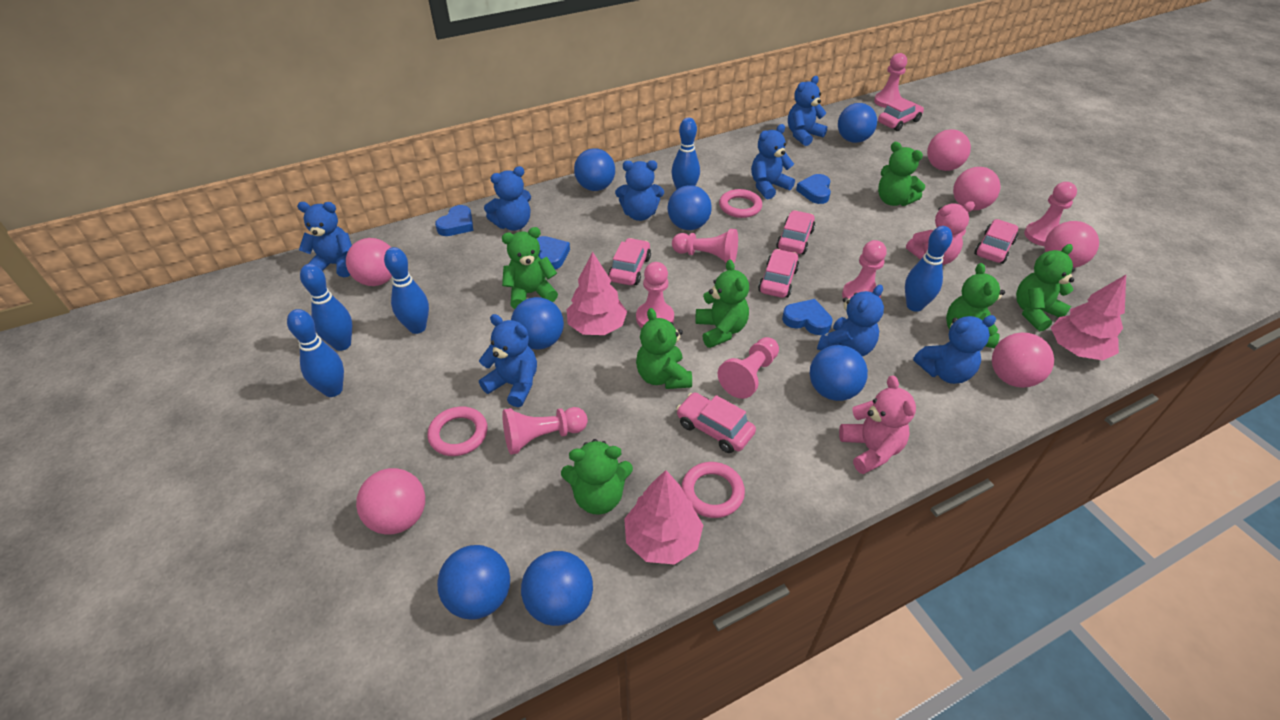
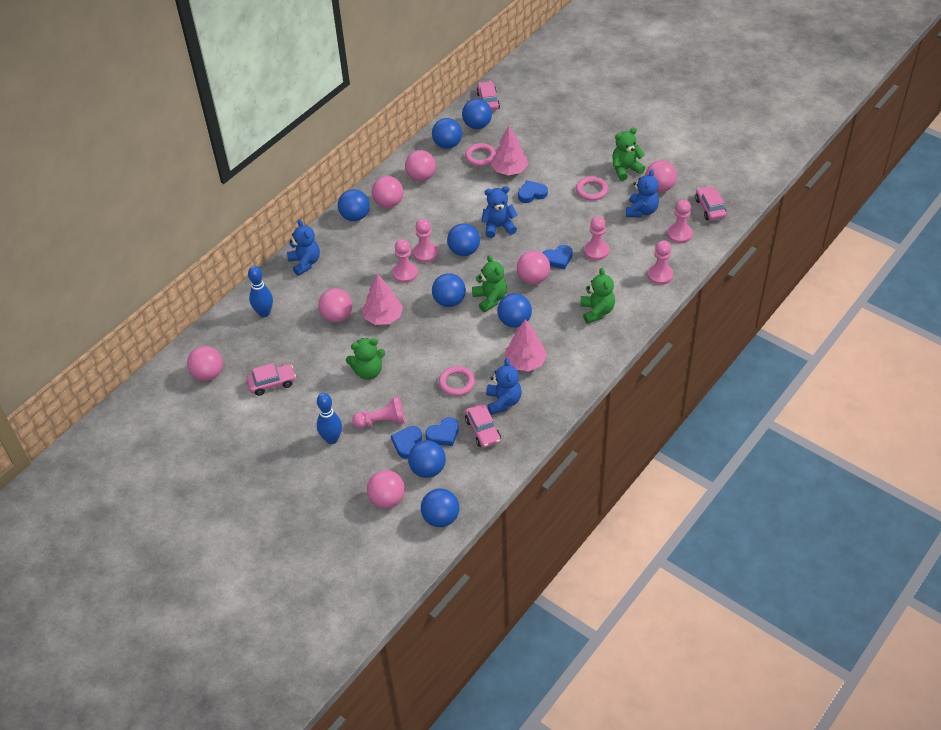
blue ball: [437,545,510,620] [511,297,564,350] [521,551,593,626] [574,148,615,191] [667,185,712,230] [810,345,868,401] [838,103,877,143] = 7 -> [338,189,370,221] [408,440,446,478] [421,489,459,527] [432,118,462,149] [432,273,466,307] [447,223,480,256] [462,99,492,129] [497,293,532,328] = 8
blue bowling pin: [287,309,344,397] [300,264,352,351] [384,247,429,334] [671,118,700,190] [905,226,952,312] = 5 -> [248,266,273,317] [317,393,342,444] = 2
blue teddy bear: [297,202,352,277] [479,314,537,407] [484,166,531,231] [615,160,664,221] [751,124,795,199] [788,76,827,146] [817,285,884,356] [913,315,996,384] = 8 -> [287,220,320,276] [481,186,518,238] [486,358,522,415] [626,169,659,218] = 4
green teddy bear: [502,227,558,309] [561,439,633,515] [636,308,692,389] [696,260,749,348] [878,142,925,206] [946,263,1005,348] [1016,244,1075,331] = 7 -> [346,338,385,380] [472,255,507,312] [580,268,615,324] [612,128,645,181] = 4
pink ball: [346,238,392,286] [356,468,425,535] [927,129,971,171] [953,167,1001,210] [992,333,1054,388] [1044,221,1099,268] = 6 -> [187,346,223,381] [318,288,352,322] [367,470,405,508] [372,176,403,208] [405,150,436,182] [517,251,550,284] [645,160,677,192] = 7
pink car: [608,238,651,285] [676,392,756,453] [758,249,799,298] [776,210,815,254] [878,98,924,131] [974,219,1018,264] = 6 -> [246,363,296,396] [465,404,501,448] [476,81,500,111] [695,186,726,221] = 4
pink pawn: [502,407,588,455] [636,262,674,328] [672,229,738,263] [718,337,779,399] [842,240,887,299] [874,53,907,108] [1024,182,1077,246] = 7 -> [352,396,405,428] [392,239,418,283] [413,219,438,263] [584,216,609,261] [647,240,673,285] [667,199,693,243] = 6
pink teddy bear: [839,376,916,474] [906,201,975,265] = 2 -> none = 0

